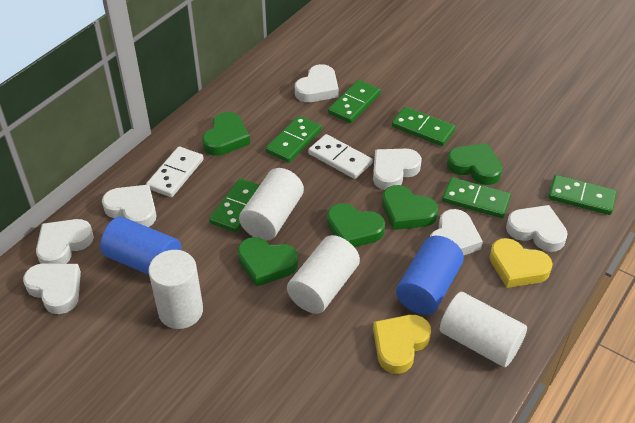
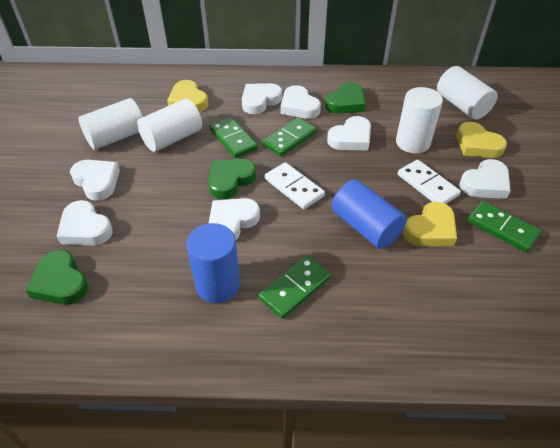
green domino: [209,178,260,233] [266,116,322,163] [328,80,381,123] [392,107,456,146] [442,177,511,218] [548,175,617,215] = 6 -> [209,117,258,158] [259,256,331,319] [262,117,317,156] [468,201,541,252] = 4
green heart: [202,112,250,156] [237,237,298,287] [327,203,385,247] [382,185,438,230] [447,143,503,185] = 5 -> [25,250,89,305] [208,159,256,199] [325,82,366,114] = 3
yellow heart: [373,315,431,374] [489,238,553,288] = 2 -> [167,80,209,112] [403,202,457,246] [457,122,507,158] = 3

